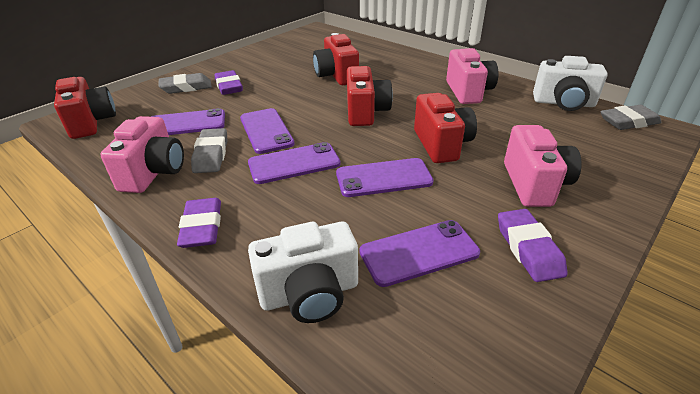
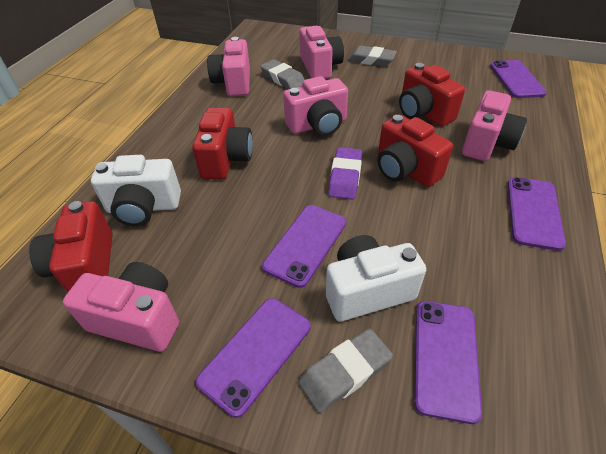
pink camera: [101,116,184,193] [446,48,498,104] [504,125,582,207] = 3 -> [63,262,179,352] [207,37,250,96] [283,76,348,136] [300,26,344,79] [462,90,527,161] = 5
purple eraser: [177,198,221,248] [214,70,243,95] [498,209,568,282] = 3 -> [328,147,362,200] = 1

